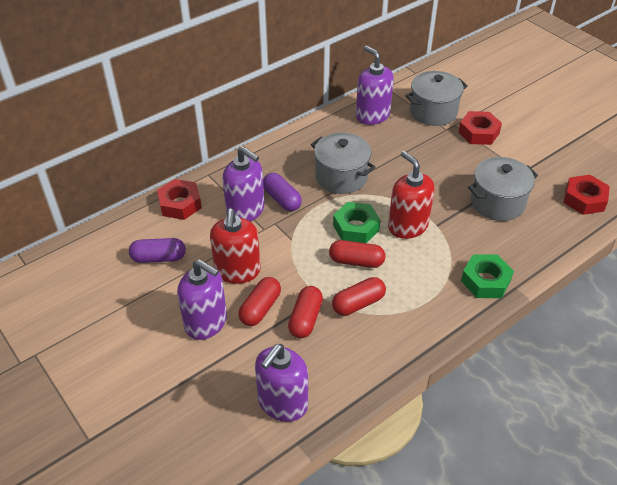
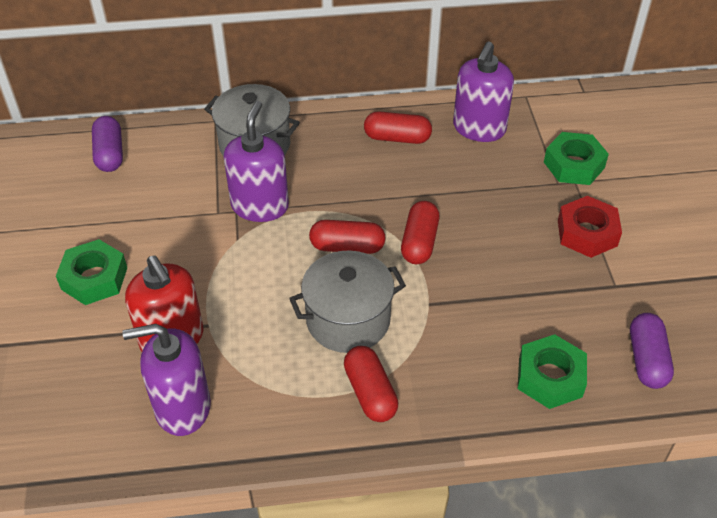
green nut: [333,202,380,243] [461,254,514,298] = 2 -> [56,239,127,305] [518,334,587,409] [544,132,609,185] = 3
grey pot: [311,133,375,194] [405,71,468,126] [468,157,538,221] = 3 -> [204,84,300,156] [289,250,406,353] = 2
purple soap dispenser: [177,259,227,340] [222,146,264,221] [255,344,308,422] [356,45,394,125] = 4 -> [122,324,211,436] [224,101,289,222] [453,41,514,142] = 3
red nut: [157,179,202,220] [458,111,502,145] [564,175,610,215] = 3 -> [558,196,622,258] = 1
red soap dispenser: [210,209,261,284] [388,151,435,239] = 2 -> [125,255,203,351] = 1

